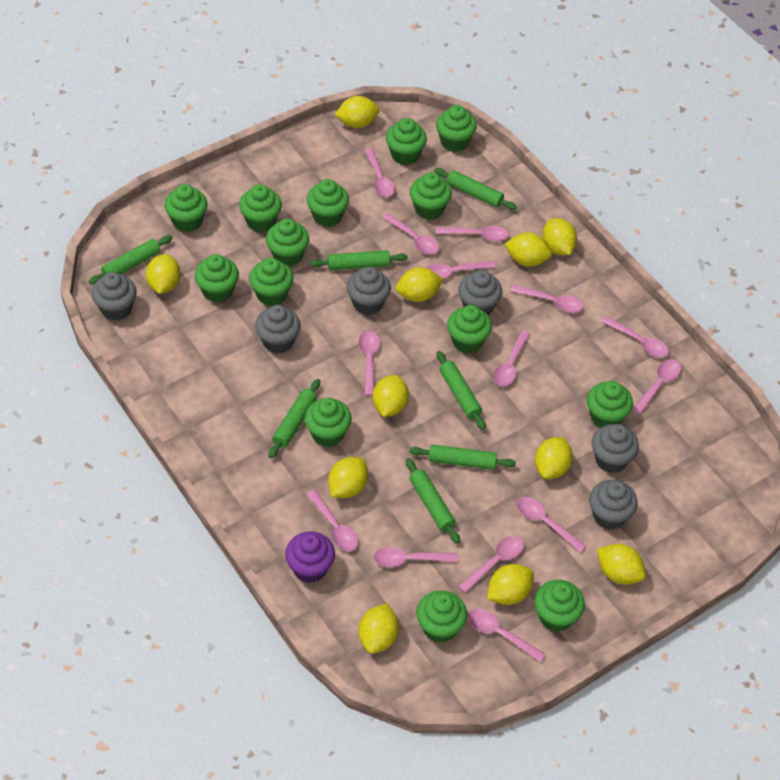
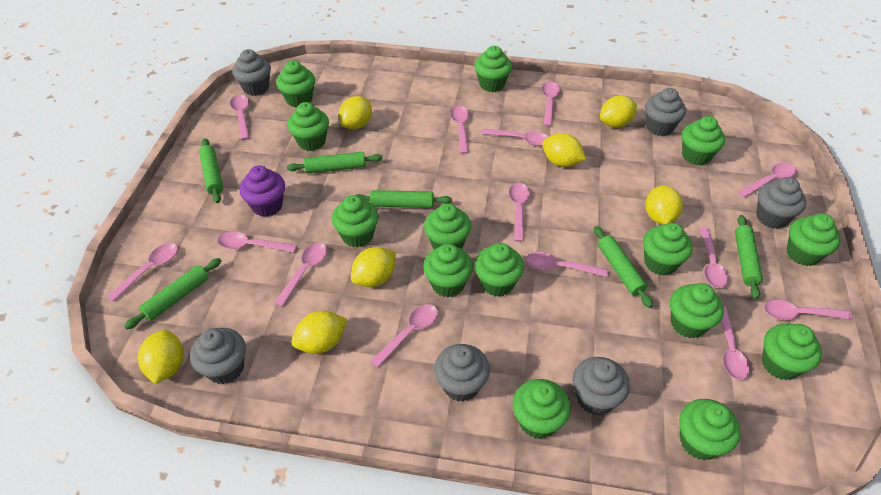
green rolling pin: [89,235,172,284] [268,379,320,458] [310,250,407,270] [406,458,460,544] [410,444,516,470] [434,168,517,210] [436,351,486,430] = 7 -> [124,258,221,329] [199,138,223,203] [287,152,383,174] [356,190,452,208] [594,226,653,308] [735,215,763,299] = 6
yellow lemon: [146,254,181,294] [328,457,368,498] [335,96,380,128] [359,604,399,654] [372,375,409,417] [396,267,444,302] [487,564,534,605] [504,232,552,267] [535,437,573,479] [542,218,577,255] [597,544,646,585] = 11 -> [138,330,184,384] [292,311,347,354] [338,96,372,129] [351,247,396,287] [542,133,586,167] [600,95,637,128] [645,185,683,225] = 7

